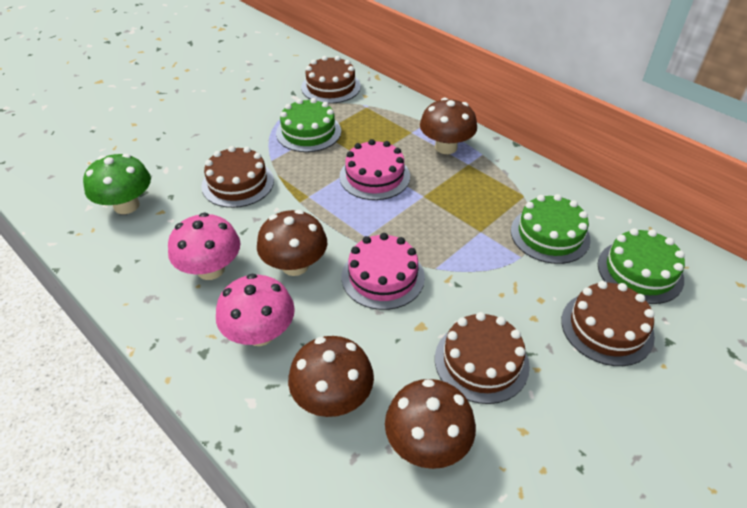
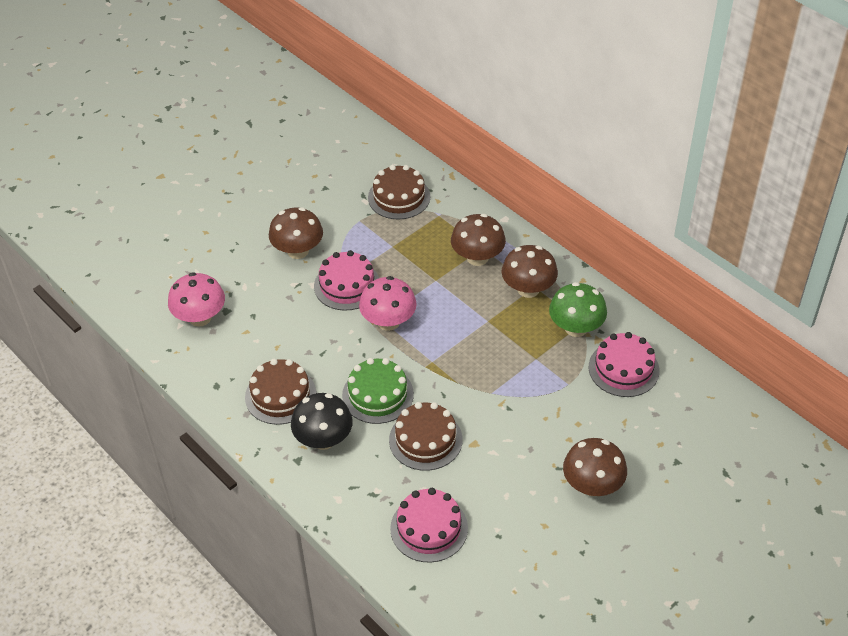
black mushroom: none = 0 -> [291,393,353,450] = 1
brown cake: [201,146,274,208] [301,56,361,104] [435,312,530,404] [561,281,655,366] = 4 -> [245,359,316,425] [368,165,430,219] [389,402,463,471] = 3
green cake: [276,98,341,152] [511,194,591,264] [598,228,685,304] = 3 -> [342,358,414,424] = 1
pink cake: [340,139,410,200] [342,233,425,310] = 2 -> [314,250,379,311] [390,488,468,563] [589,332,660,397] = 3

